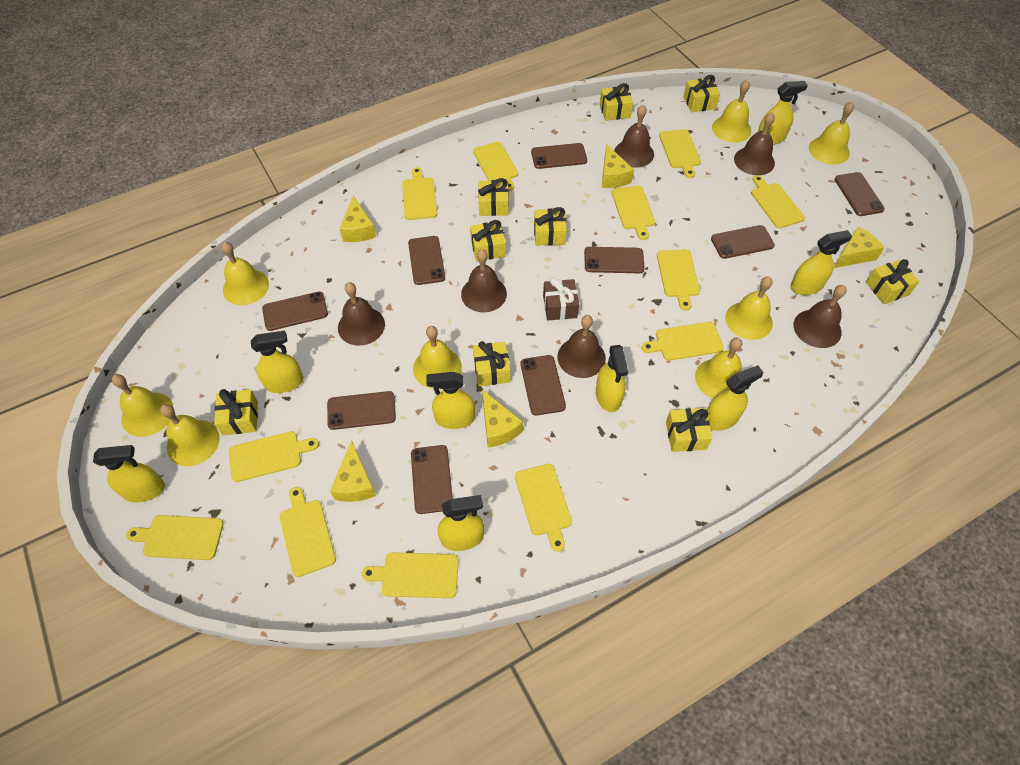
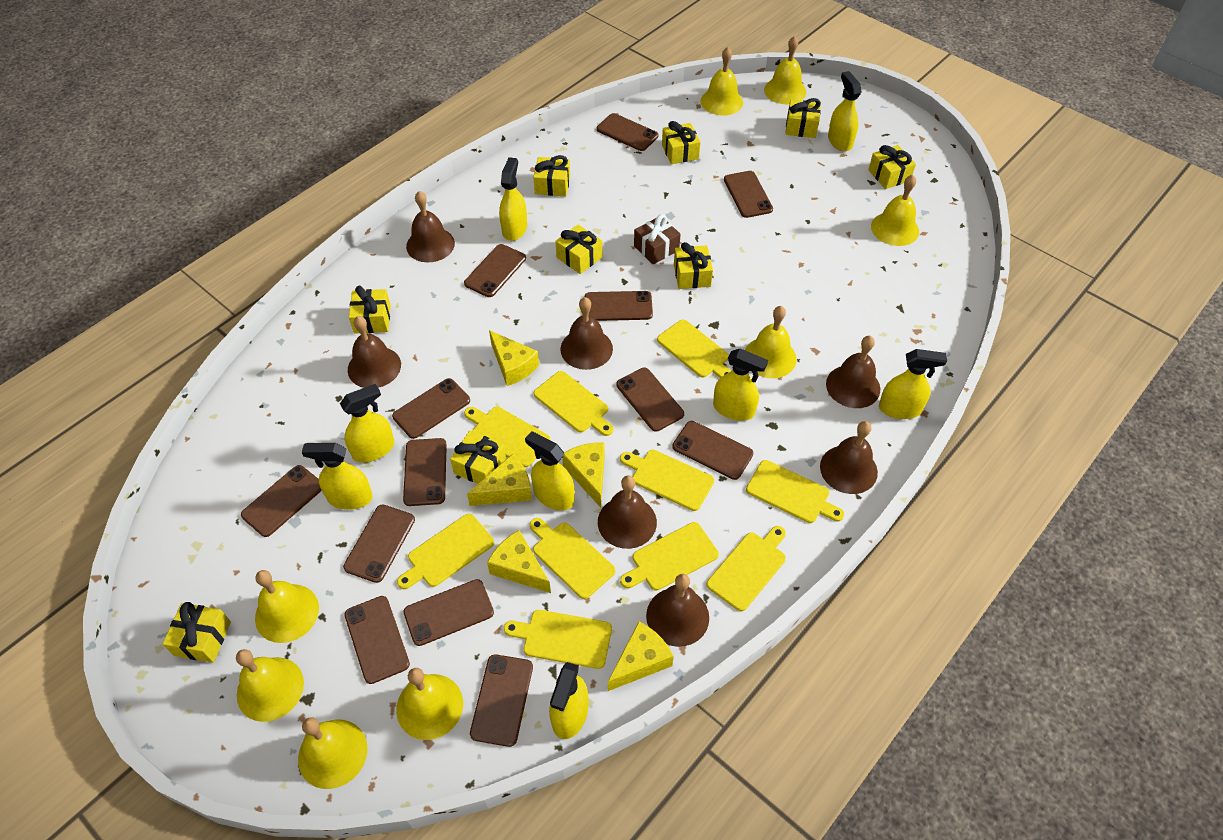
brown bell: [338,282,385,346] [461,249,507,313] [557,315,606,378] [614,105,654,168] [734,112,775,175] [793,285,847,348] = 6 -> [348,316,401,388] [406,191,455,262] [560,297,613,370] [598,475,657,549] [646,574,709,647] [820,421,878,494] [826,336,880,408] = 7
brown phone: [262,291,328,331] [327,391,396,430] [408,236,445,285] [411,445,453,514] [521,355,566,415] [531,143,587,169] [584,247,645,273] [711,225,775,259] [835,172,885,216] = 9 -> [241,465,322,537] [343,504,415,583] [344,596,410,684] [392,378,470,439] [403,438,447,506] [403,579,494,646] [464,244,526,297] [470,654,533,747] [585,291,653,321] [597,113,658,151] [617,368,684,432] [672,421,753,480] [724,171,773,218] = 13
yellow cutting board: [126,515,224,560] [229,431,319,482] [280,487,336,577] [362,553,459,598] [402,167,437,220] [473,142,518,191] [515,464,572,552] [612,185,655,240] [642,322,724,361] [657,249,700,311] [659,129,701,178] [751,175,805,228] = 12 -> [397,514,494,589] [464,407,550,467] [504,610,612,669] [529,518,615,599] [534,371,613,436] [620,450,714,511] [620,522,719,590] [657,320,731,378] [706,526,786,611] [746,460,844,523] = 10

